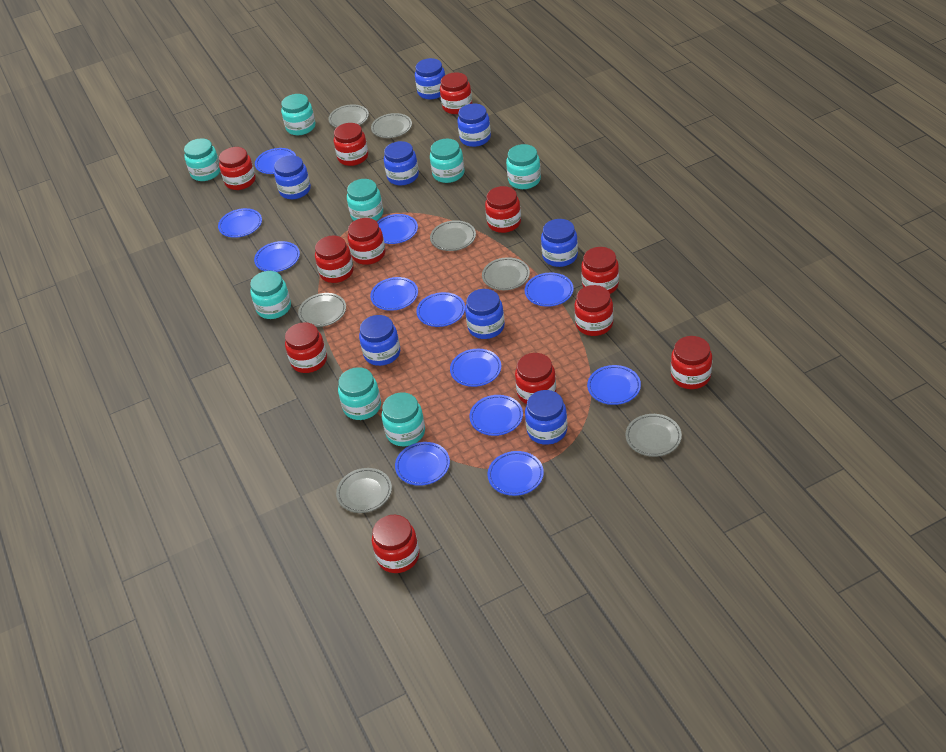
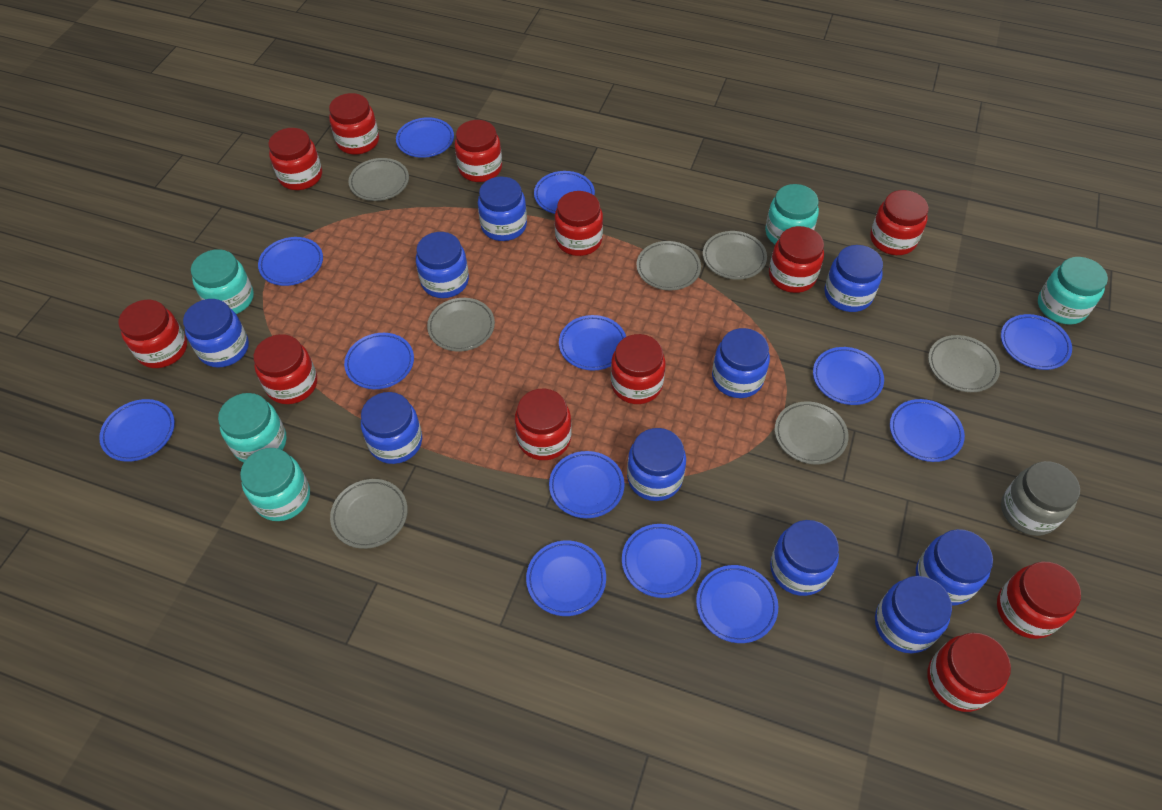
blue jar: [274,155,311,199] [359,315,400,366] [384,141,419,185] [415,58,445,99] [457,104,491,147] [465,289,505,339] [525,390,567,445] [541,219,578,267] = 8 -> [183,299,249,368] [361,392,422,464] [416,232,469,298] [478,177,527,241] [627,428,686,501] [712,328,770,398] [770,520,839,596] [824,245,883,312] [875,576,952,653] [916,529,993,606] = 10
blue plate: [218,208,262,238] [254,241,300,272] [255,148,296,174] [370,277,418,311] [377,214,418,244] [395,442,450,486] [416,292,465,327] [450,349,501,387] [469,395,523,436] [488,451,544,496] [525,273,574,307] [587,365,641,405] = 12 -> [99,399,175,462] [258,237,323,286] [344,333,414,389] [396,117,454,158] [526,541,606,616] [534,171,595,214] [549,451,625,518] [559,315,626,370] [622,524,701,598] [696,565,778,643] [813,347,884,405] [890,399,965,462] [1001,314,1072,370] = 13
grey jar: none = 0 -> [1001,461,1080,536] = 1
turquoise jar: [184,138,220,181] [250,271,291,319] [281,94,315,135] [338,367,381,420] [347,179,383,221] [382,392,425,446] [430,139,465,183] [506,144,541,189] = 8 -> [191,249,254,314] [218,393,287,462] [240,448,310,521] [765,184,819,244] [1038,257,1108,325] = 5

